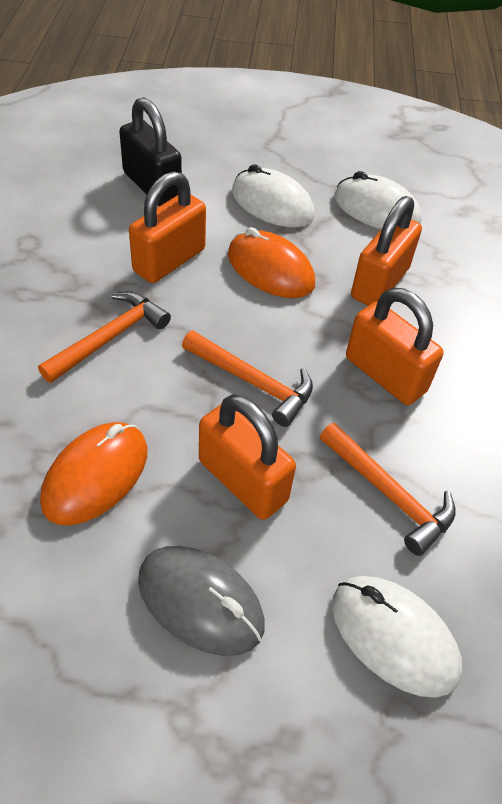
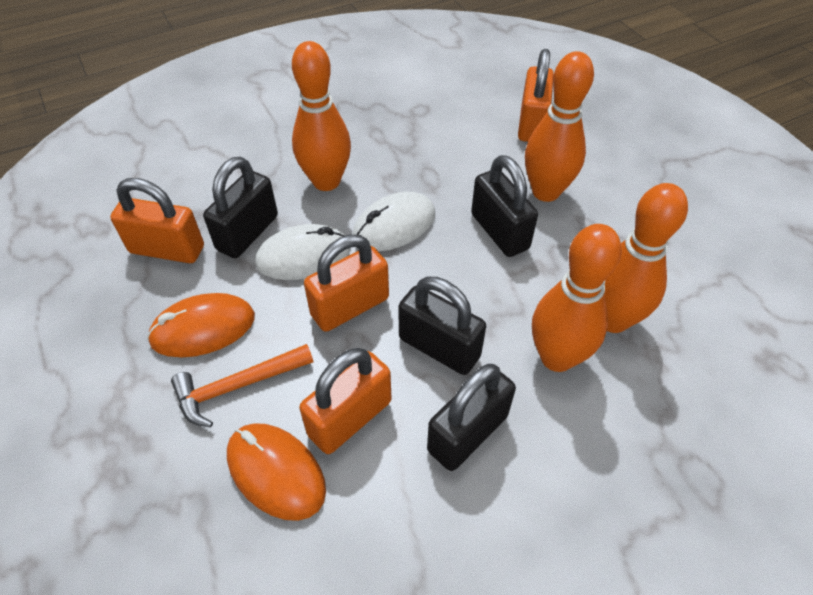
black padlock: [119,97,182,206] = 1 -> [203,157,278,258] [398,277,486,375] [427,364,516,471] [471,155,538,257] = 4
grey mouse: [138,546,265,656] = 1 -> none = 0
orange bowling pin: none = 0 -> [292,41,351,191] [525,51,594,202] [532,224,622,372] [604,183,688,333] = 4
orange hammer: [38,291,171,383] [182,331,313,427] [320,423,456,556] = 3 -> [171,344,313,427] = 1
white mouse: [232,164,314,227] [332,576,462,698] [335,171,422,229] = 3 -> [255,224,351,280] [353,192,435,251] = 2

